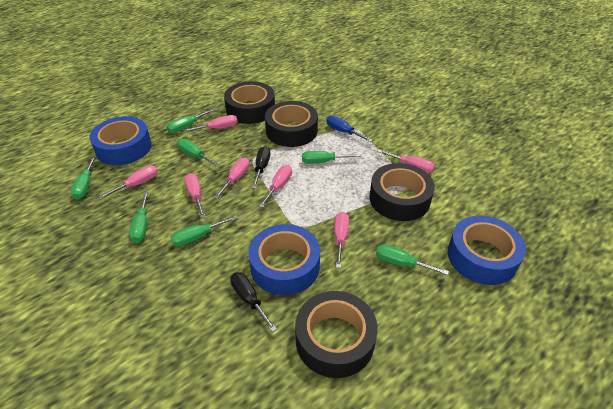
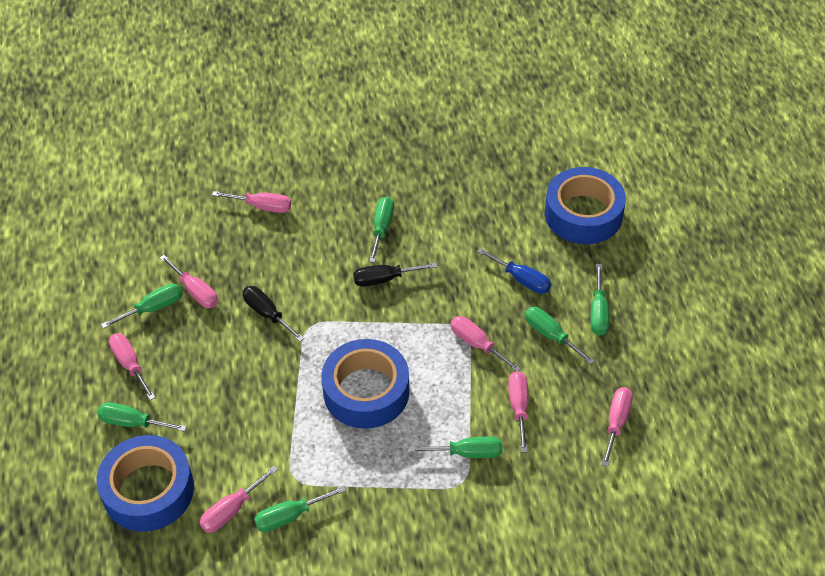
black tape: [224,81,275,124] [265,101,318,147] [295,291,378,378] [369,163,435,221] = 4 -> none = 0

